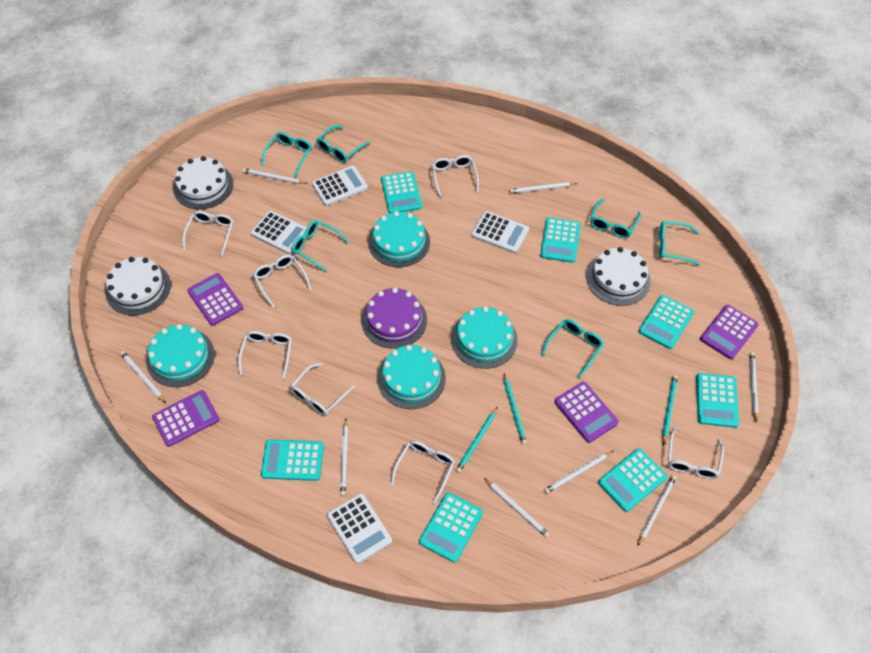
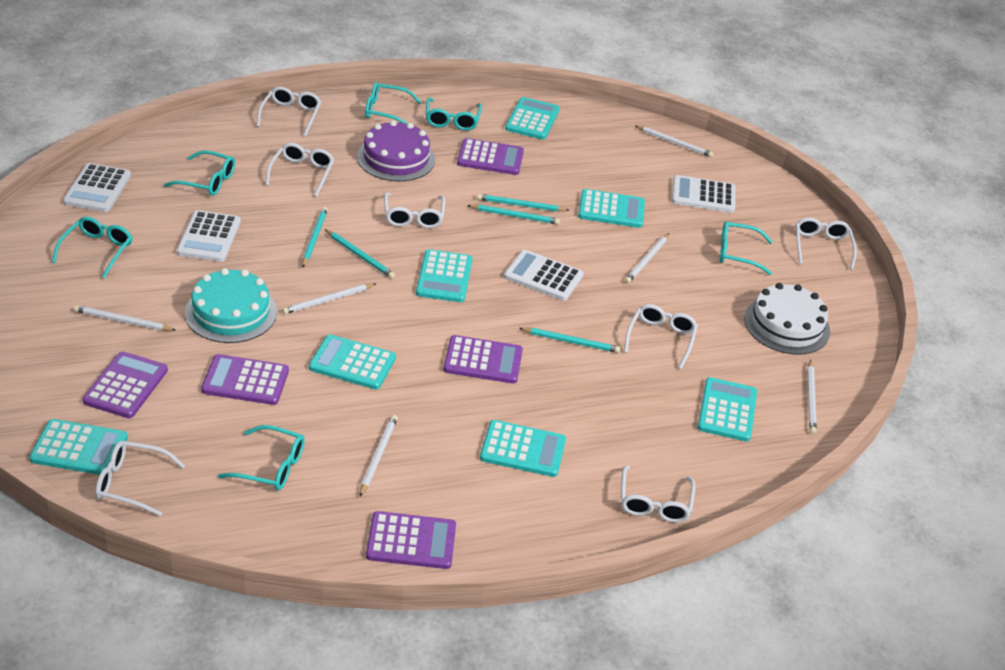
purple calculator: [152,390,219,447] [187,273,243,326] [554,382,619,443] [700,305,759,359] = 4 -> [82,351,168,418] [201,354,289,405] [366,511,456,569] [443,335,523,384] [457,138,524,175] = 5
turquoise cake: [146,324,215,387] [368,211,430,267] [377,345,446,409] [451,306,518,369] = 4 -> [185,268,277,343] = 1
turquoise pencil: [456,407,498,473] [504,373,527,445] [662,375,678,445] = 3 -> [302,207,328,268] [325,229,395,279] [467,204,560,224] [477,194,569,211] [519,327,621,353] = 5
white cake: [105,257,171,315] [173,156,233,209] [586,247,651,306] = 3 -> [744,283,830,355] = 1
white pencil: [120,351,166,403] [242,168,308,184] [340,419,348,496] [484,478,550,538] [510,182,577,193] [544,451,613,494] [638,475,676,546] [749,352,758,422] = 8 -> [74,305,176,331] [282,283,377,314] [360,415,398,497] [625,233,669,284] [634,125,714,158] [807,360,817,434] = 6

